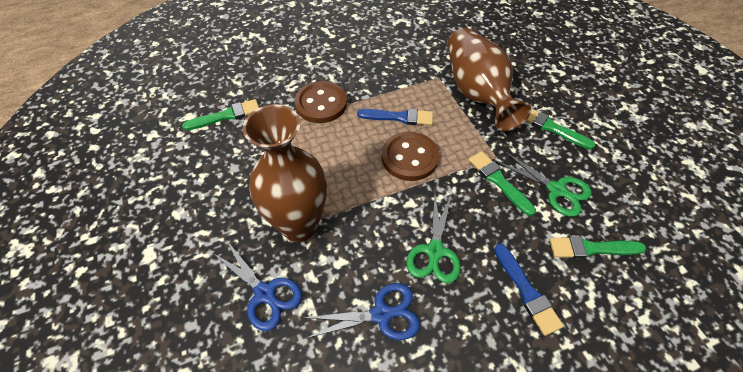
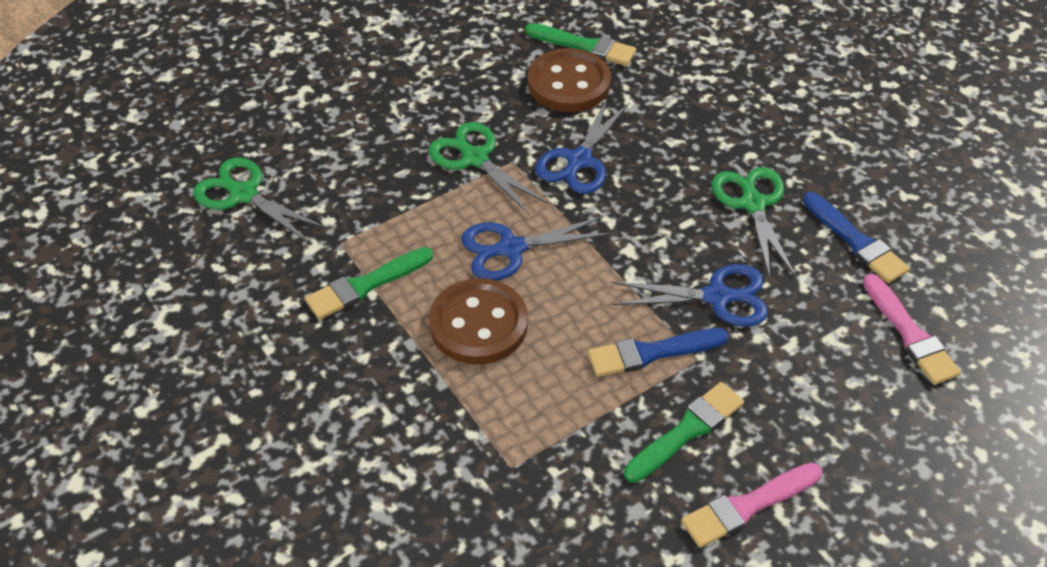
blue scissors: [213,241,302,331] [304,283,420,340] = 2 -> [461,216,613,281] [535,97,629,194] [612,264,768,327] = 3
brown vase: [243,104,327,242] [447,28,531,131] = 2 -> none = 0
green brush: [182,99,259,130] [468,151,536,216] [526,108,595,150] [550,236,646,258] = 4 -> [305,247,433,320] [525,23,636,66] [624,382,744,483] = 3
green scissors: [406,193,461,283] [496,151,592,217] = 2 -> [193,157,326,242] [428,122,549,216] [711,167,796,278] = 3
pink brush: none = 0 -> [681,463,822,548] [863,274,961,385] = 2

